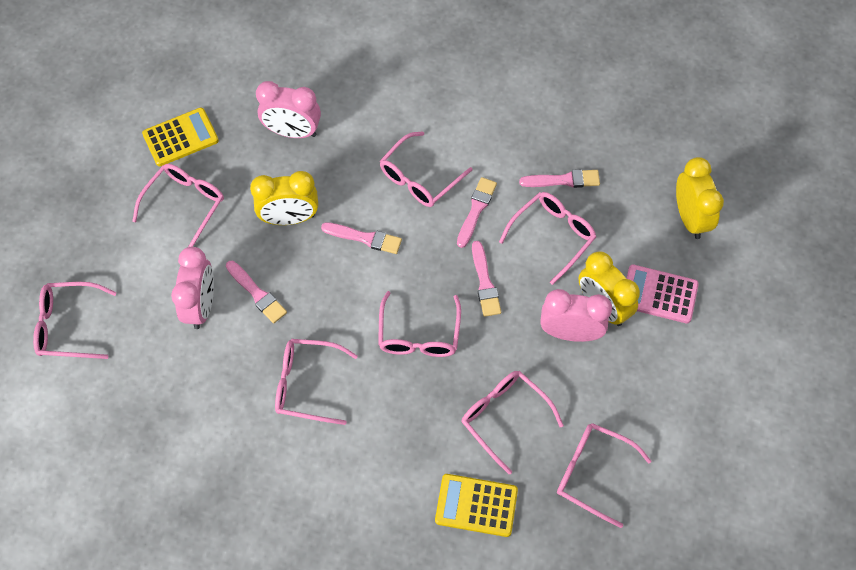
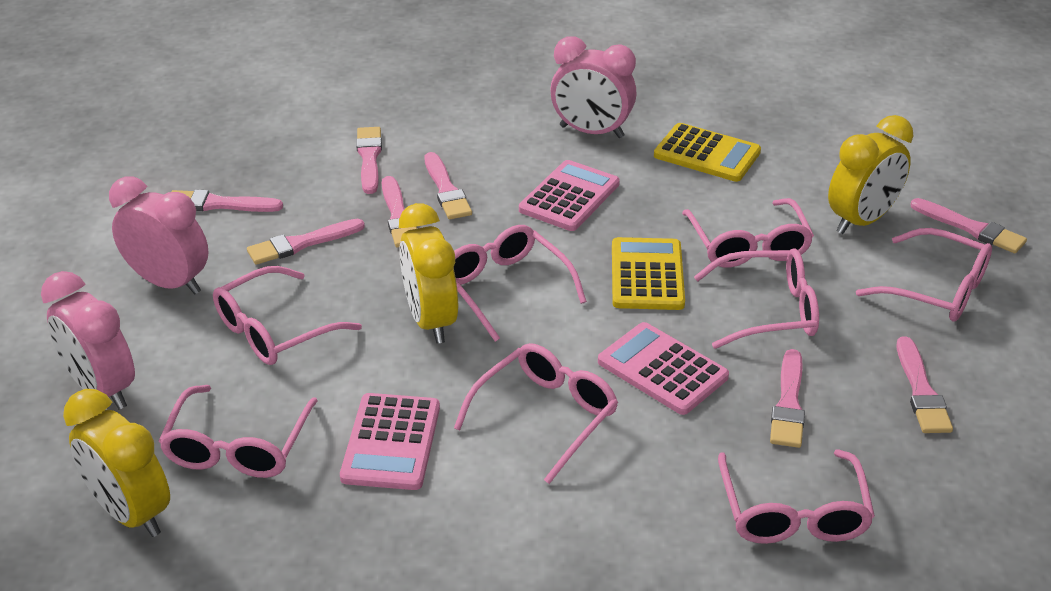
pink brush: [226,261,287,323] [321,222,402,254] [457,177,497,248] [472,241,501,317] [519,169,600,188] = 5 -> [171,190,283,212] [247,219,365,265] [356,127,382,194] [382,176,417,248] [424,152,472,219] [770,349,805,448] [897,336,953,433] [910,198,1027,253] = 8
pink calculator: [626,264,699,324] = 1 -> [340,393,440,490] [519,160,620,231] [598,322,729,415] = 3

